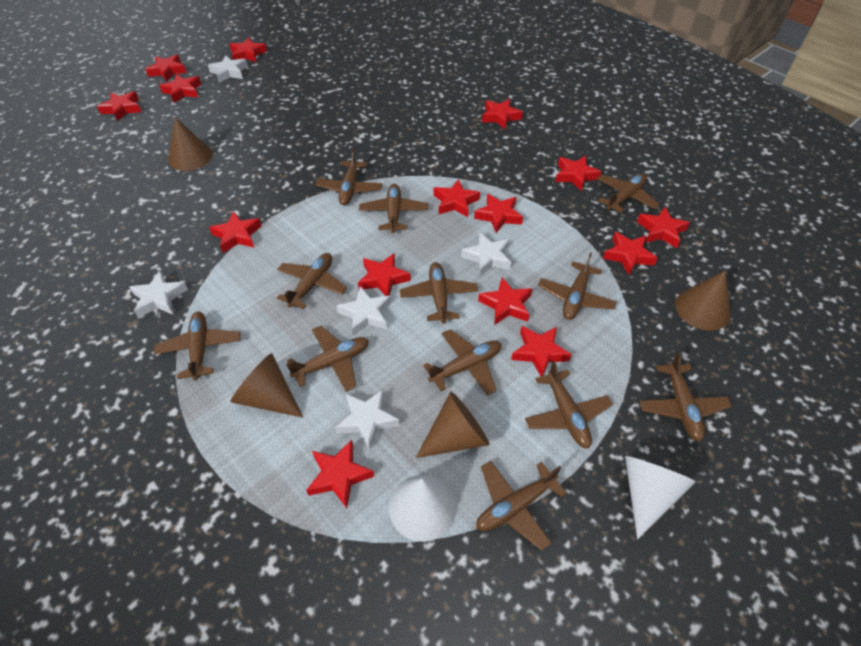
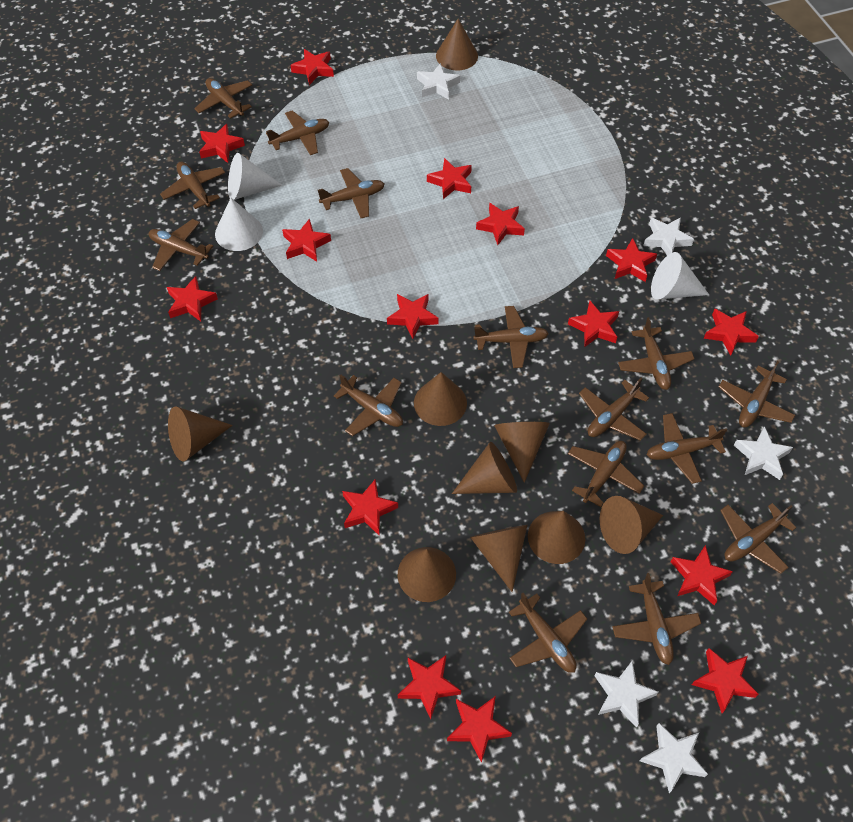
brown cone: [168,117,213,171] [230,353,303,418] [416,392,489,458] [675,271,731,331] = 4 -> [168,406,233,461] [398,547,456,602] [414,372,467,426] [436,19,478,70] [452,442,517,494] [470,525,528,592] [494,422,550,483] [528,511,585,564] [600,496,663,554] = 9
brown plane: [154,312,240,380] [277,253,347,309] [286,326,369,392] [315,149,382,205] [359,184,428,233] [400,262,478,324] [423,329,501,396] [476,461,567,551] [525,361,613,449] [538,252,617,320] [597,173,660,213] [640,352,732,442] = 12 -> [149,219,213,271] [160,162,225,209] [194,78,252,119] [266,110,329,155] [318,168,385,218] [334,374,403,436] [474,306,549,368] [509,593,587,673] [568,441,644,507] [579,378,649,441] [612,573,701,665] [618,317,695,390] [647,413,727,484] [719,361,795,428] [720,503,797,574] = 15
white cone: [389,475,457,542] [625,456,696,539] = 2 -> [215,198,263,251] [228,153,282,200] [651,252,709,300] = 3

